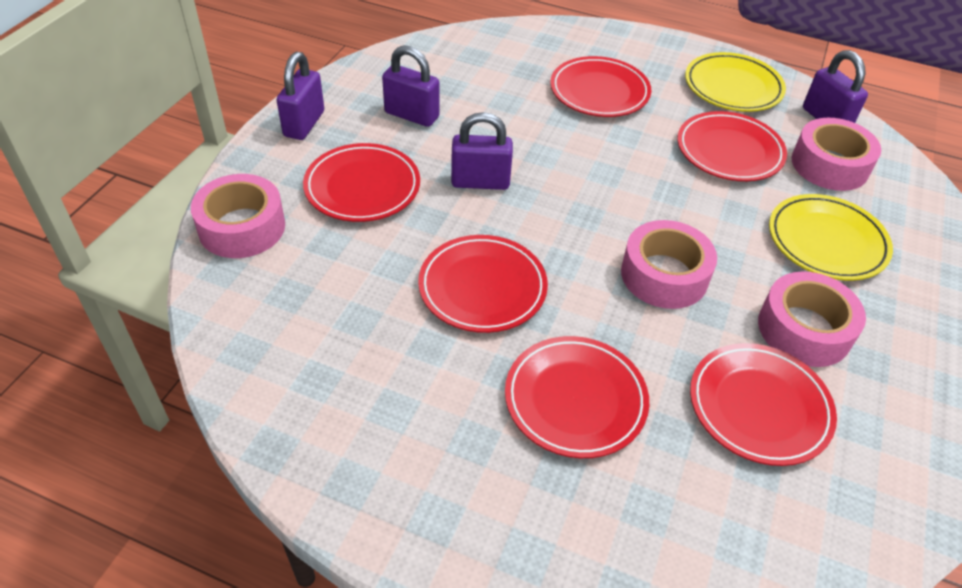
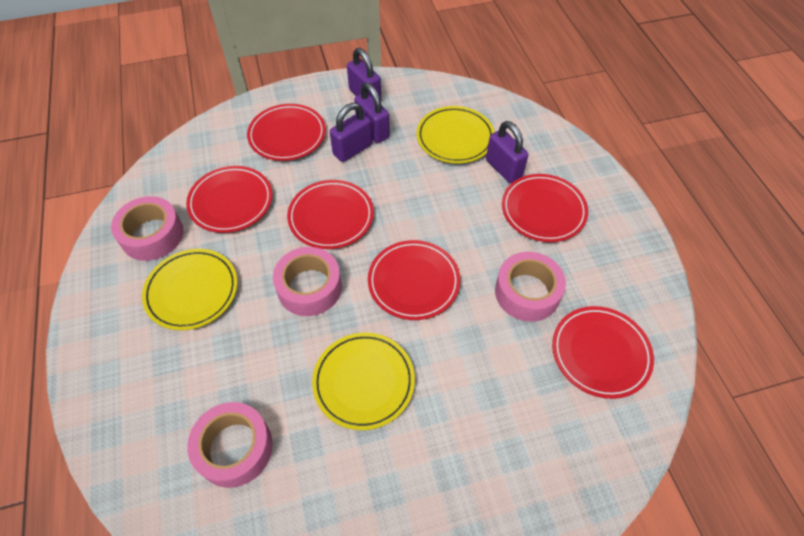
yellow plate: [685,52,786,112] [769,194,893,280] = 2 -> [142,249,238,330] [312,333,415,430] [417,106,495,164] = 3

